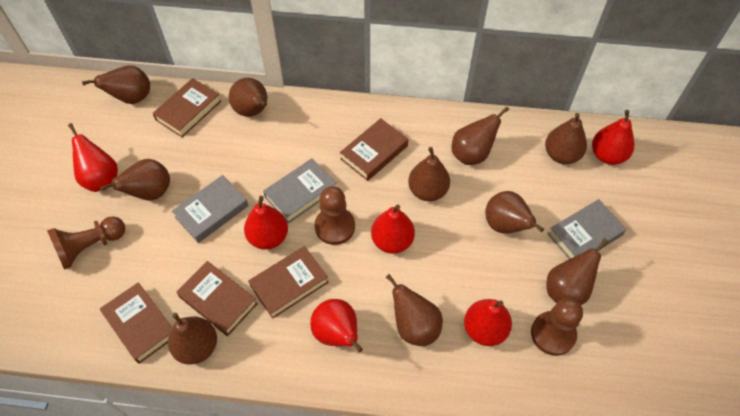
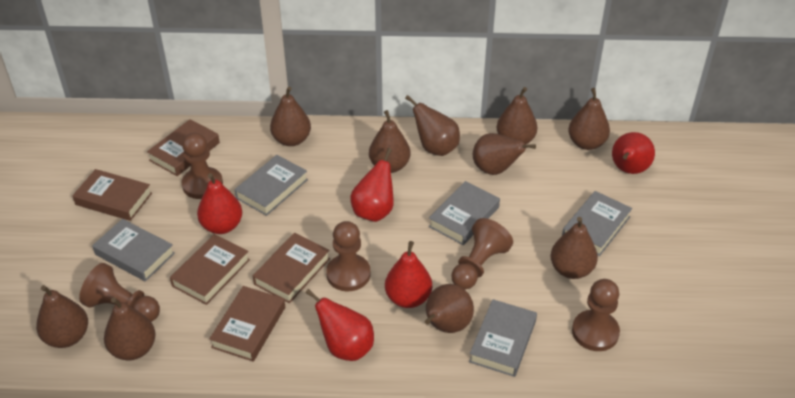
brown pawn: [47,216,125,270] [314,186,355,245] [531,298,583,356] = 3 -> [79,263,160,322] [182,133,223,199] [326,221,371,291] [451,218,513,290] [572,279,620,351] = 5
grey book: [172,175,249,243] [263,158,336,223] [548,199,627,259] = 3 -> [92,219,175,282] [235,155,308,216] [428,181,500,245] [469,299,537,377] [562,191,632,256] = 5
red pear: [68,123,118,192] [244,196,288,250] [310,299,363,352] [371,205,415,254] [464,299,512,346] [592,110,634,165] = 6 -> [197,173,242,234] [305,289,374,361] [350,148,394,222] [385,241,432,308] [612,132,655,174] = 5

